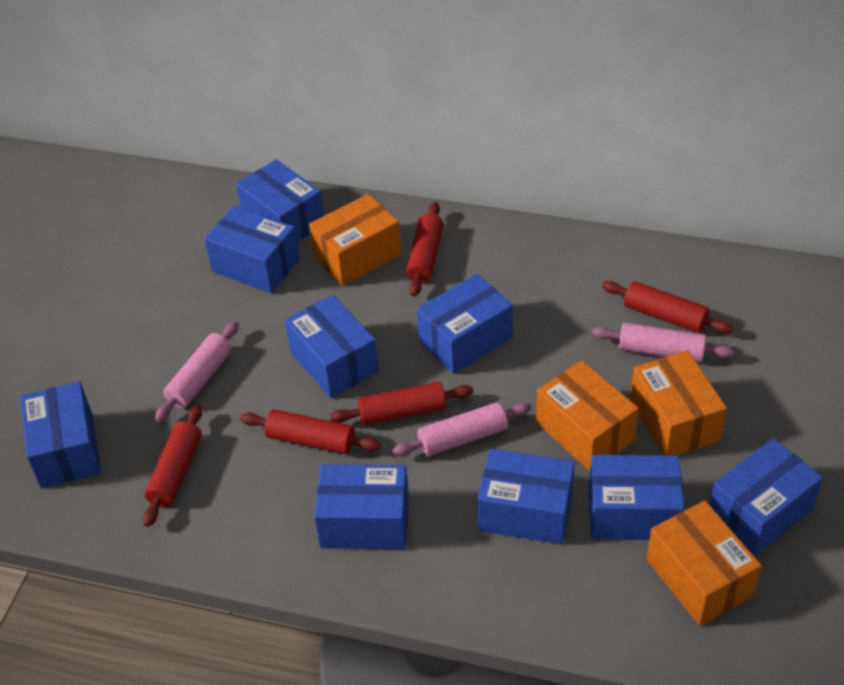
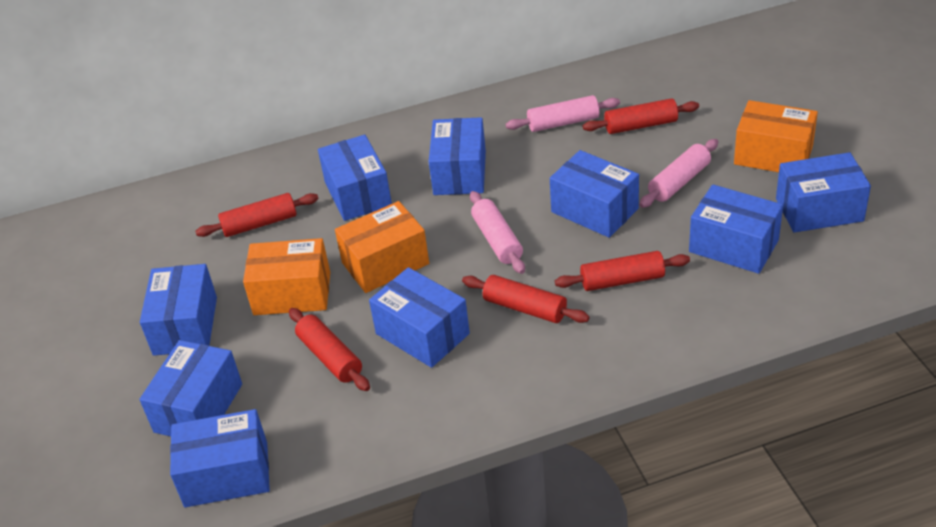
orange box: [309,194,401,286] [536,360,639,471] [630,350,727,456] [647,501,762,626] = 4 -> [243,238,330,315] [335,201,429,293] [734,100,818,172] = 3

